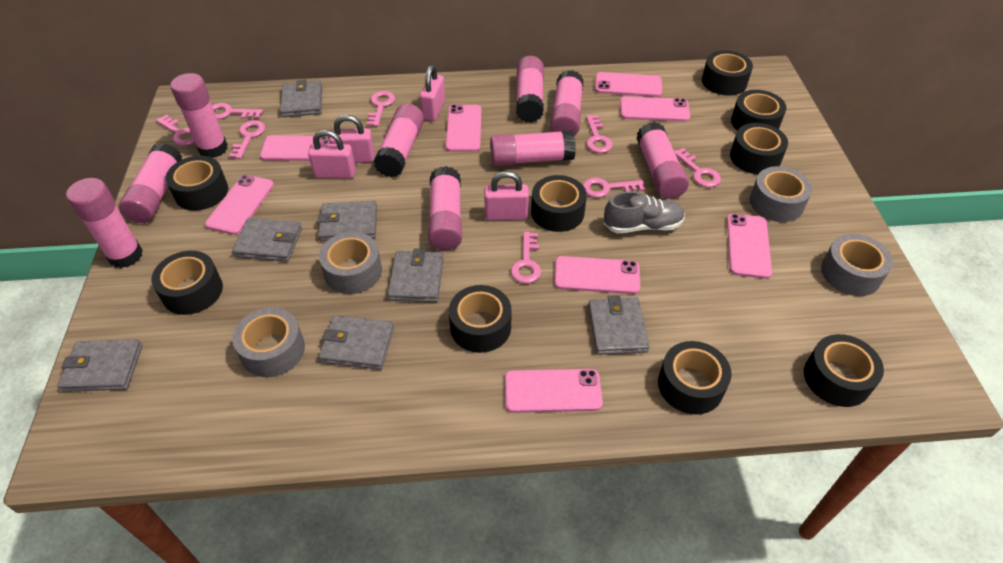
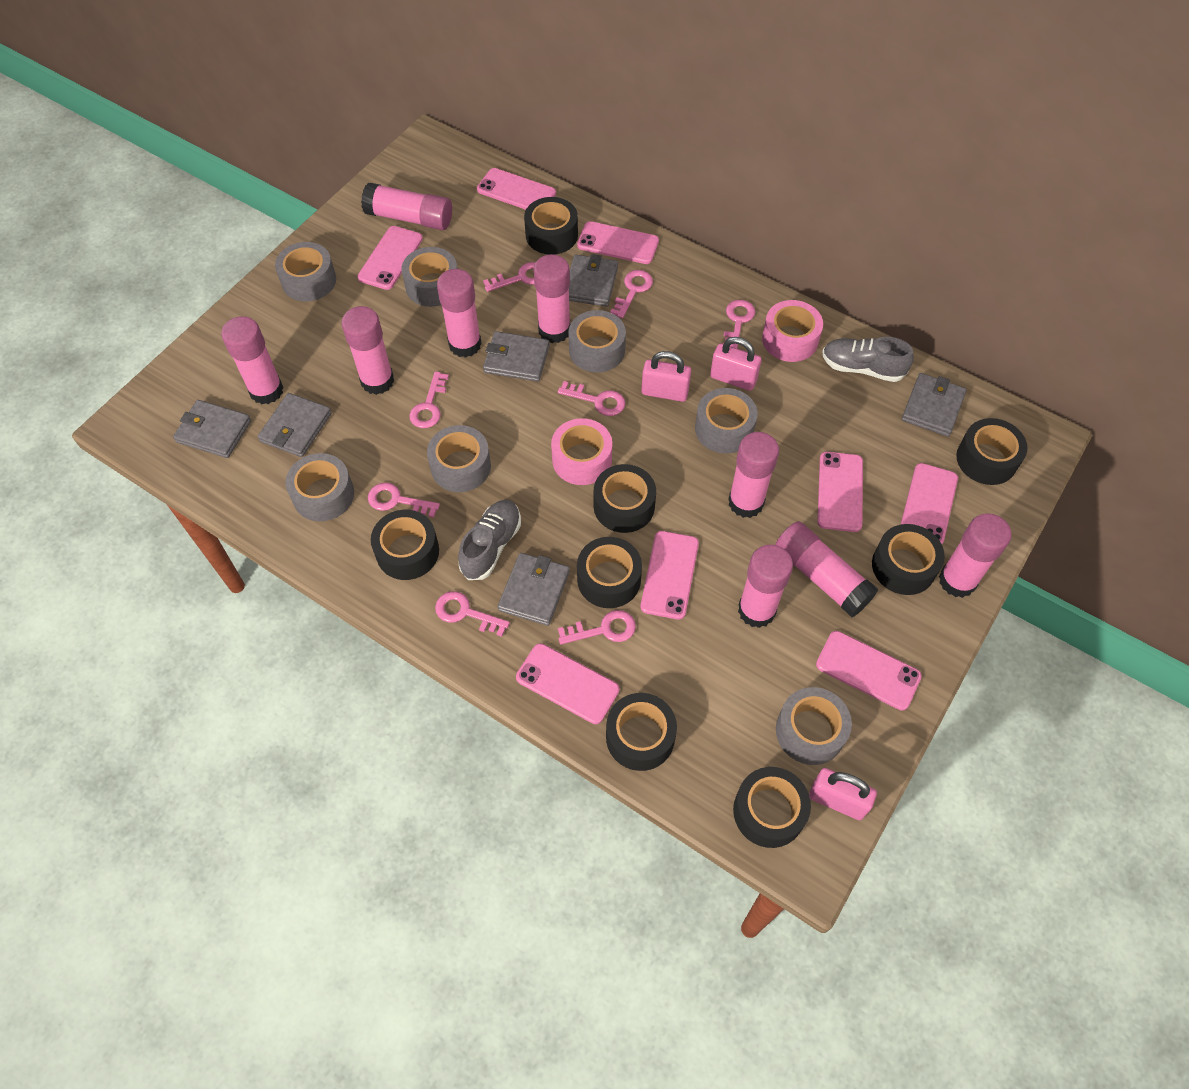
black tape: [151,251,223,315] [166,156,228,211] [449,285,512,353] [531,175,587,232] [658,341,732,415] [702,50,753,96] [730,123,788,174] [731,90,786,131] [804,334,884,407] = 9 -> [371,510,439,580] [524,197,578,255] [577,537,642,608] [594,464,656,533] [606,693,677,771] [733,767,811,848] [872,524,945,595] [956,418,1028,485] = 8
grey shoe: [604,191,685,233] = 1 -> [458,500,521,580] [822,337,914,382] = 2
grey tape: [232,307,305,377] [319,232,382,294] [750,166,812,222] [821,234,893,296] = 4 -> [275,242,336,302] [285,453,354,521] [401,247,457,307] [427,425,491,492] [568,310,626,373] [695,388,758,453] [776,687,852,765] = 7
grey wallet: [57,340,143,392] [232,218,302,262] [280,79,322,117] [318,201,377,241] [319,315,394,370] [388,248,444,302] [588,295,650,355] = 7 -> [173,400,251,458] [258,393,332,457] [483,331,550,382] [498,553,570,626] [569,254,618,307] [902,373,967,437] = 6
pink padlock: [308,130,356,179] [329,115,375,163] [420,65,445,121] [484,171,529,220] = 4 -> [641,351,691,402] [710,337,762,391] [809,768,877,820] = 3
pink tape: none = 0 -> [551,418,612,485] [762,300,823,362] = 2

